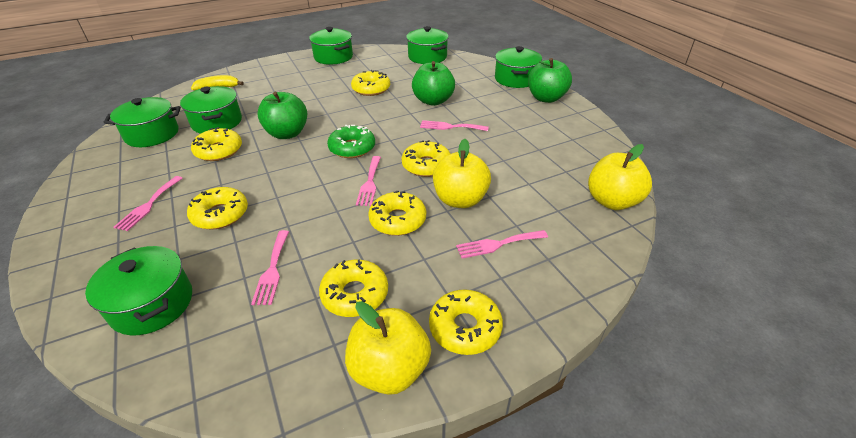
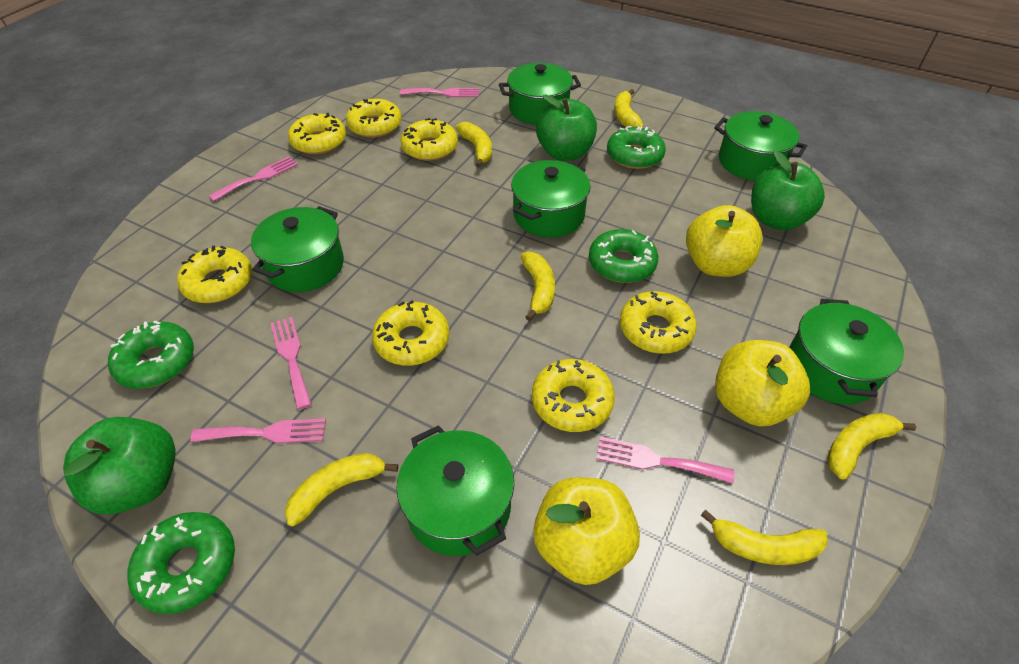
green donut: [327,125,375,158] = 1 -> [108,321,194,389] [128,512,235,614] [589,229,658,283] [607,126,666,169] = 4
yellow banana: [191,75,244,91] = 1 -> [285,453,398,526] [456,122,492,168] [521,252,555,321] [614,89,644,127] [701,510,828,565] [827,413,916,480] = 6

